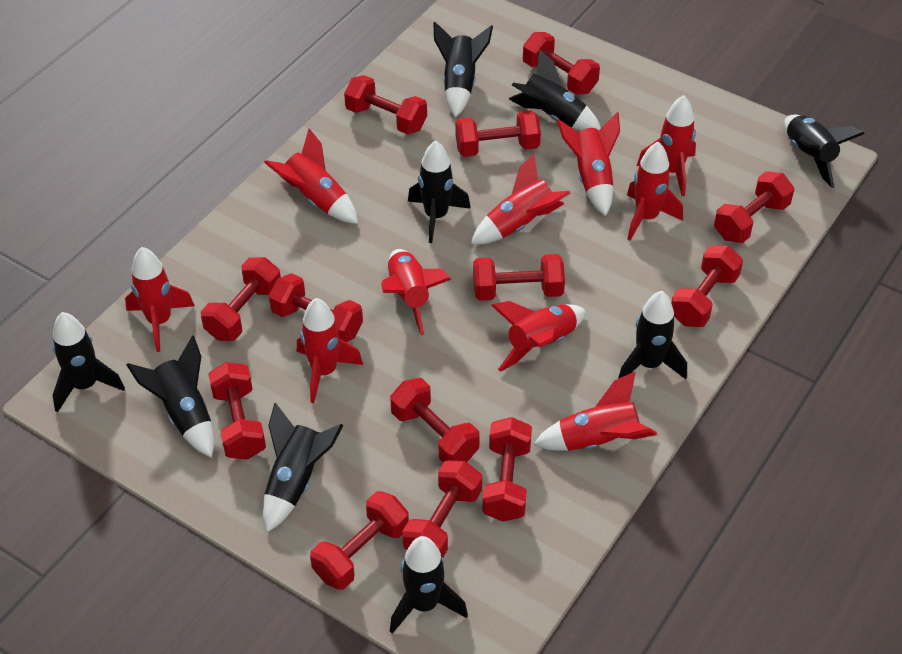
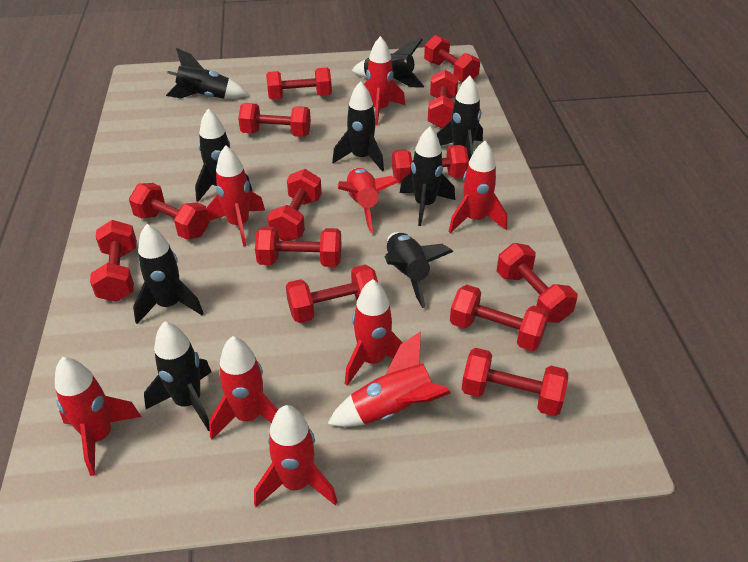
red rocket: [125,247,195,352] [264,128,358,224] [297,298,363,403] [381,249,452,335] [471,154,570,244] [491,301,586,372] [533,371,657,451] [557,112,620,216] [627,142,683,240] [637,95,696,196] = 10 -> [55,357,141,476] [207,145,265,247] [209,336,278,440] [254,405,337,507] [328,331,451,427] [338,168,398,233] [345,279,403,386] [364,36,405,125] [449,141,507,233] = 9

